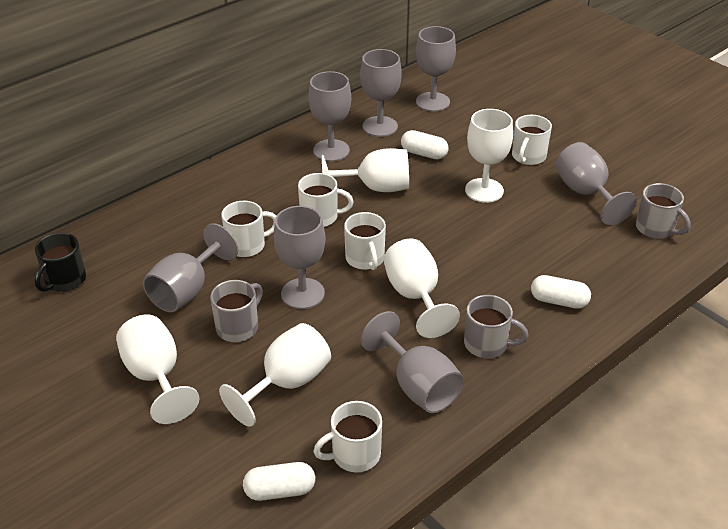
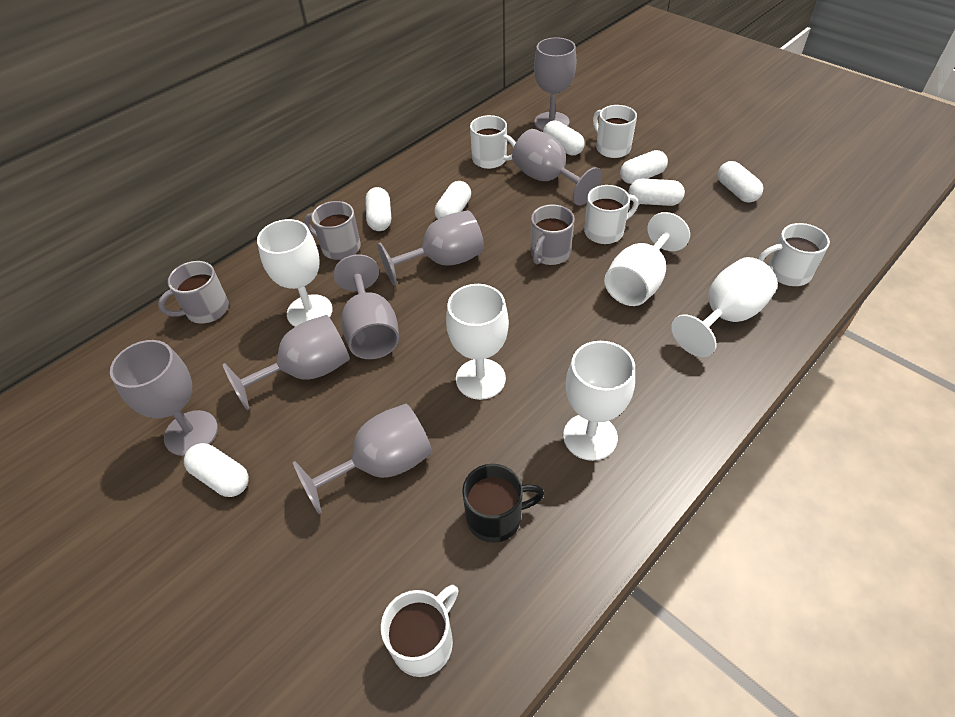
white capsule: [243,462,315,501] [401,130,449,160] [531,275,591,309] = 3 -> [184,443,249,497] [365,187,391,231] [435,181,471,219] [543,120,585,155] [620,150,668,184] [629,179,685,206] [718,161,763,203] = 7

